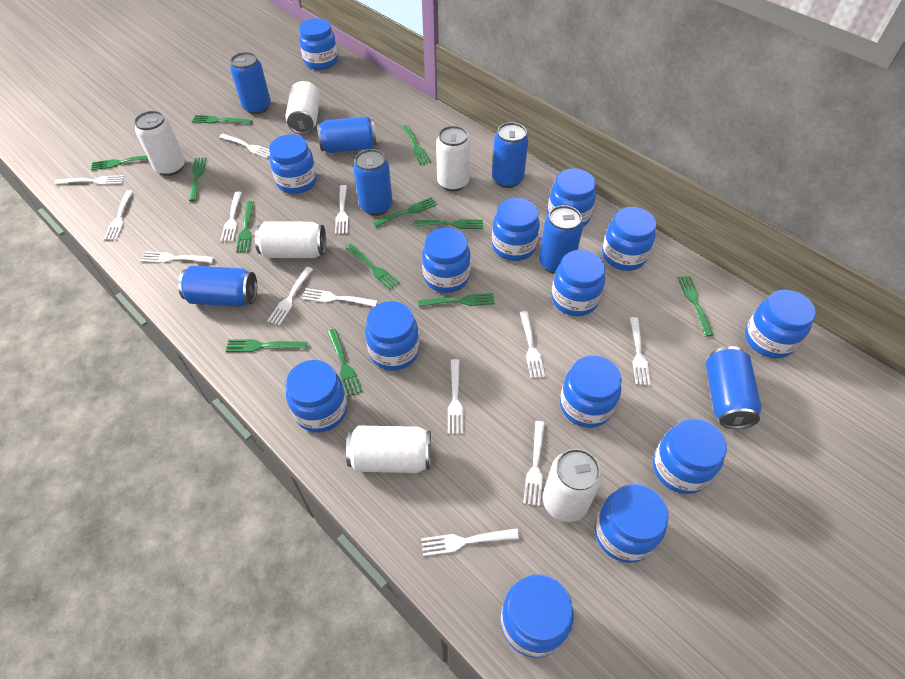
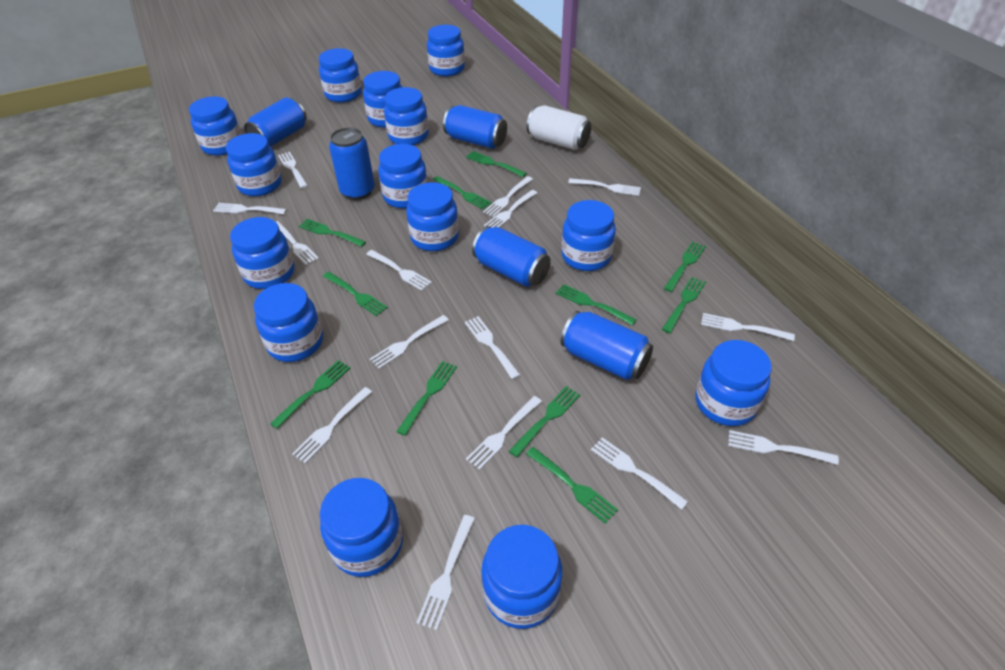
blue can: [178,266,257,307] [230,52,271,114] [317,117,377,153] [353,149,393,216] [492,122,529,188] [539,205,583,274] [706,346,762,429] = 7 -> [244,97,307,147] [329,127,375,200] [443,105,507,149] [472,226,551,287] [561,311,653,380] = 5
green fork: [91,155,149,170] [189,157,206,201] [192,115,252,124] [226,339,307,352] [236,201,254,252] [328,329,362,396] [346,244,400,290] [373,197,437,227] [402,125,431,165] [414,219,483,229] [418,293,495,306] [678,276,713,337] = 12 -> [270,360,350,429] [299,219,366,247] [323,272,388,316] [396,361,457,436] [432,176,492,209] [466,151,527,177] [509,386,580,457] [526,447,618,524] [555,284,637,325] [662,277,706,333] [664,241,706,292] = 11
white can: [134,111,185,176] [255,221,326,258] [286,81,320,134] [346,425,431,473] [436,126,471,191] [543,449,602,522] = 6 -> [526,105,591,150] = 1
white fork: [55,175,124,185] [104,190,133,240] [140,251,214,263] [219,134,270,158] [220,192,242,242] [267,267,313,325] [302,288,377,307] [335,185,348,234] [421,528,519,556] [448,359,463,434] [520,311,545,378] [523,421,545,506] [630,317,651,385] = 13 -> [213,203,287,214] [276,221,319,265] [278,152,308,188] [292,387,372,464] [366,250,432,291] [370,315,449,369] [416,515,475,630] [465,316,521,380] [466,396,542,470] [483,176,533,217] [484,190,537,228] [568,178,641,196] [591,437,688,510] [701,313,795,341] [728,430,839,465] = 15

